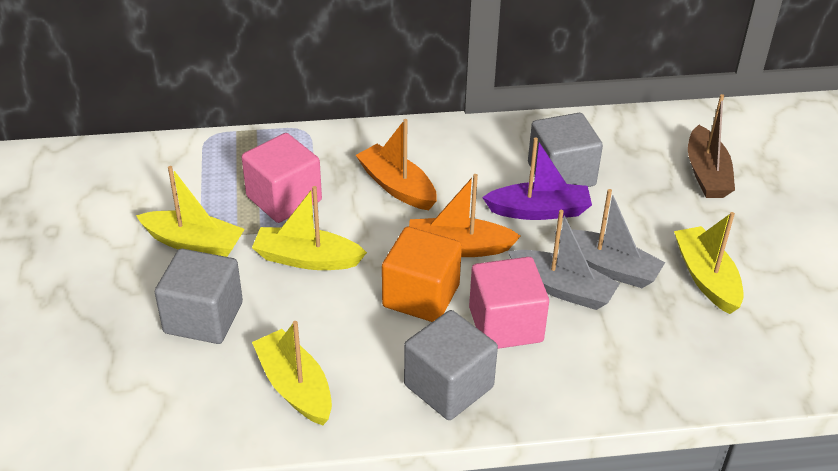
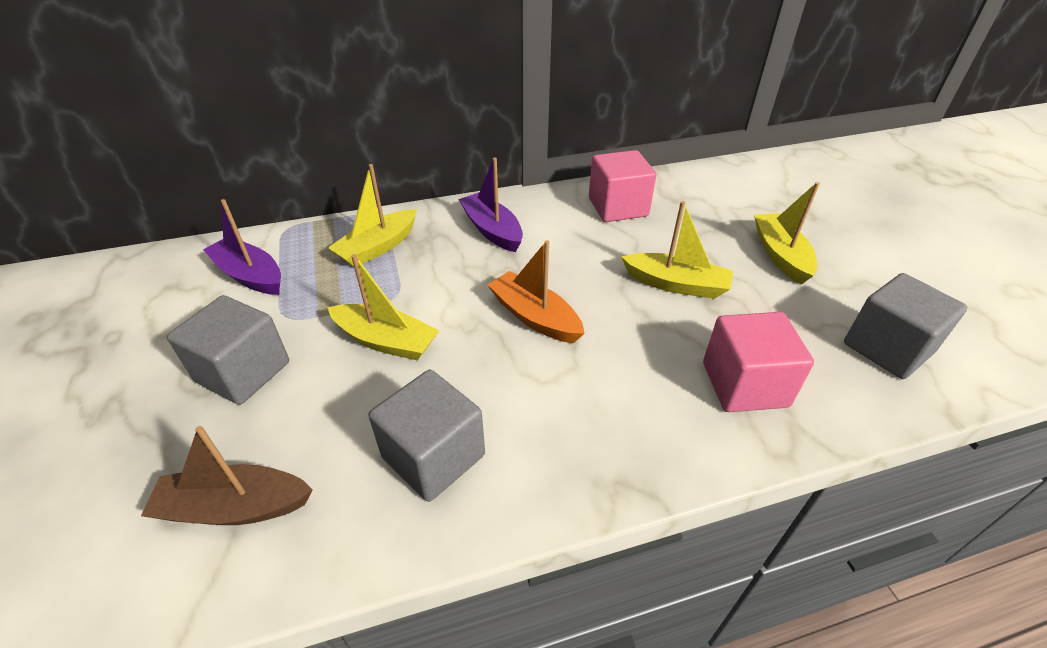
grey boat: [508,210,620,310] [555,189,665,288] = 2 -> none = 0
orange boat: [356,119,437,210] [409,174,521,257] = 2 -> [488,240,585,343] = 1
orange cube: [382,226,462,322] = 1 -> none = 0
purple boat: [482,137,592,220] = 1 -> [203,199,281,295] [458,158,523,252] = 2

